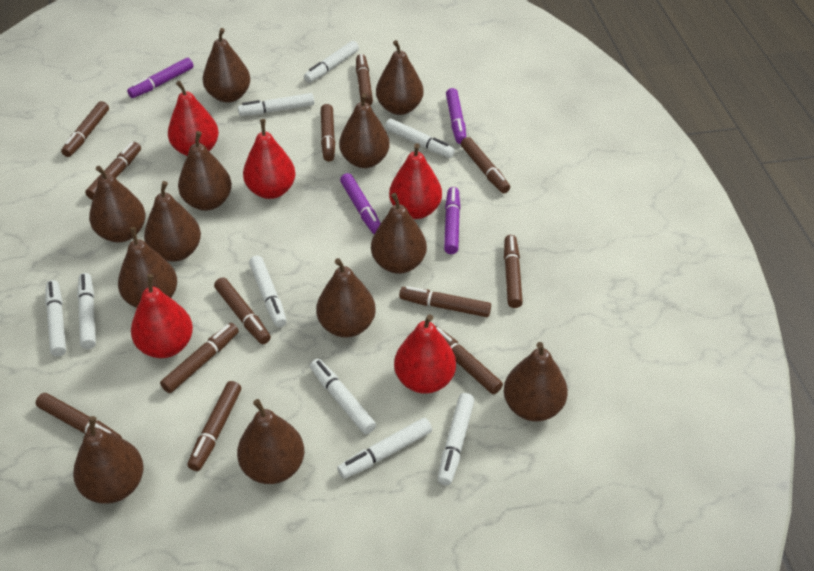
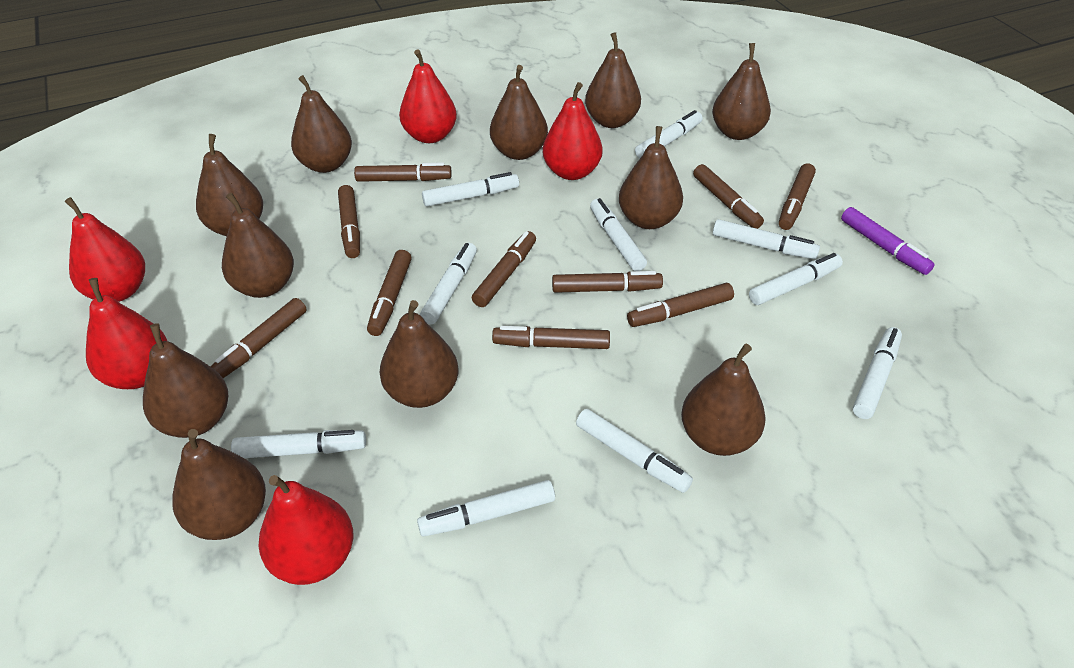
brown marker: [36,393,122,438] [61,101,109,157] [85,142,141,200] [160,323,239,393] [188,381,241,471] [214,277,271,344] [321,104,335,162] [356,54,373,105] [399,286,491,317] [435,326,503,394] [461,137,510,193] [504,235,523,308] = 12 -> [210,298,306,378] [338,185,360,258] [354,162,452,182] [367,250,412,336] [472,231,536,307] [492,326,610,349] [552,271,663,293] [627,283,734,327] [693,164,764,229] [779,163,816,230] = 10
brown pear: [73,416,144,504] [89,166,146,243] [118,227,177,308] [144,181,201,262] [178,131,232,211] [203,28,250,103] [237,399,304,484] [316,258,376,337] [339,93,390,168] [371,193,427,274] [376,40,424,115] [504,342,568,421] = 12 -> [143,323,228,438] [172,429,266,540] [196,134,263,236] [222,193,294,298] [291,75,352,173] [380,300,458,408] [490,65,548,160] [585,32,641,128] [619,126,683,229] [681,344,766,456] [712,43,771,140] = 11
purple marker: [127,58,194,98] [340,173,381,234] [444,187,460,254] [446,88,466,144] = 4 -> [841,207,935,275] = 1
white marker: [45,280,66,357] [77,273,96,349] [238,93,314,116] [249,255,287,327] [304,41,359,83] [310,359,376,434] [337,418,432,479] [385,119,455,158] [438,393,475,485] = 9 -> [231,430,366,458] [417,480,555,537] [420,243,477,324] [422,172,519,206] [576,409,693,493] [590,198,647,271] [635,110,703,159] [713,219,820,259] [749,253,843,305] [853,327,902,419] = 10

